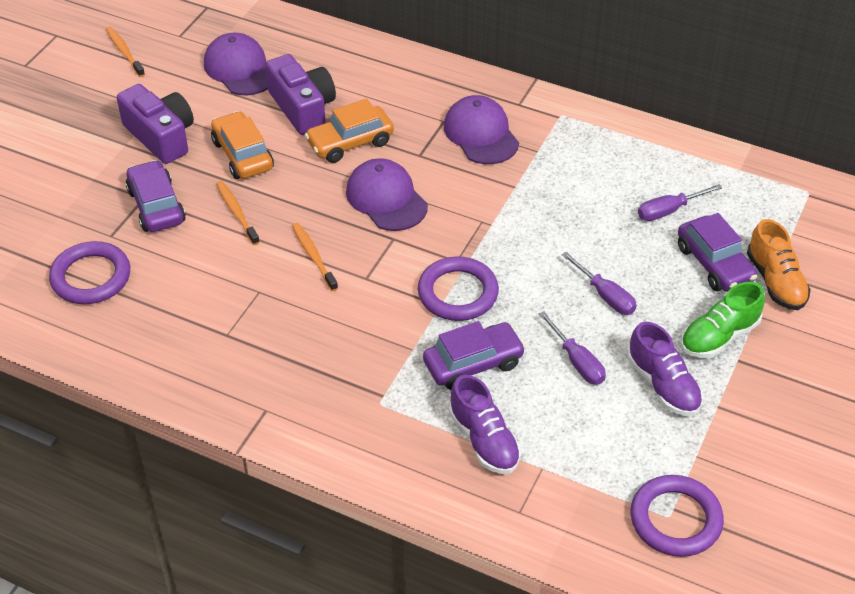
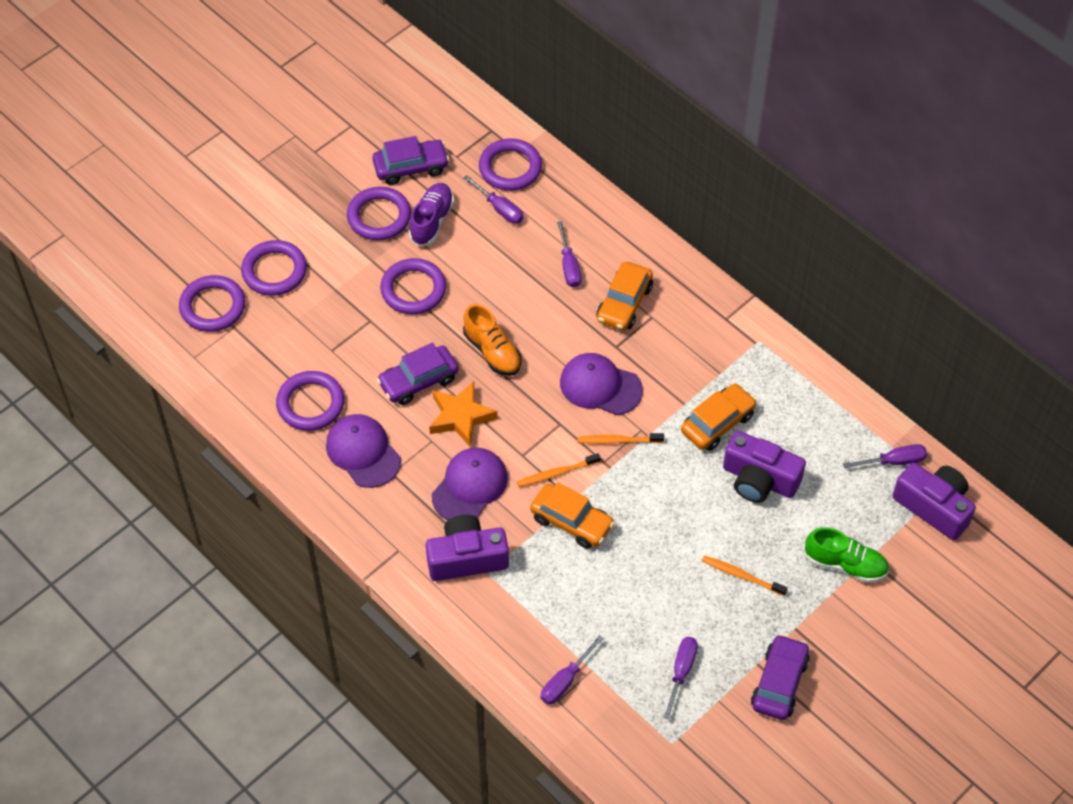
orange car: [211,111,274,179] [305,98,394,163] = 2 -> [530,482,615,549] [597,262,653,330] [681,383,757,451] = 3
orange star: none = 0 -> [429,381,498,447] = 1
purple camera: [117,84,194,164] [266,54,336,135] = 2 -> [426,515,509,581] [723,431,806,503] [893,463,976,540] = 3
purple ring: [49,241,130,304] [418,257,499,321] [630,475,724,557] = 3 -> [179,275,246,332] [241,240,307,296] [276,371,345,431] [347,187,411,240] [380,258,446,314] [479,139,542,191] = 6
purple screwdriver: [539,311,606,385] [562,252,636,315] [638,184,722,221] = 3 -> [464,175,523,224] [541,635,604,705] [557,221,582,288] [663,637,698,719] [843,444,927,468] = 5
purple shoe: [449,375,521,474] [628,321,703,416] = 2 -> [409,183,454,246] = 1

